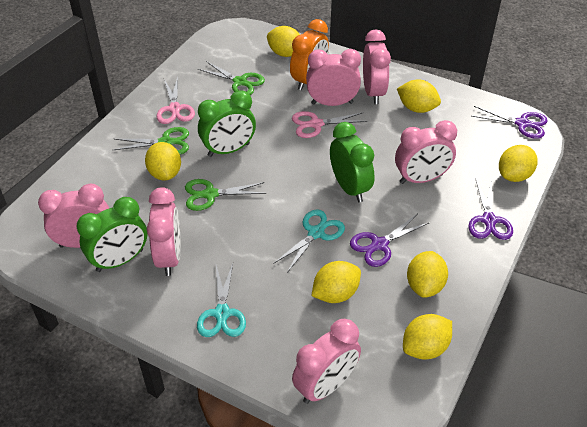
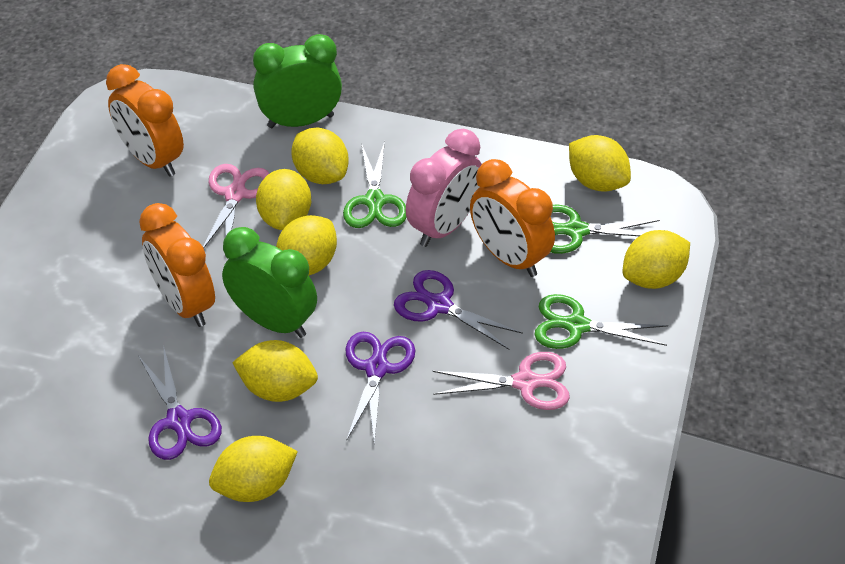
green clock: [77,197,147,272] [198,90,256,157] [330,122,375,202] = 3 -> [222,227,317,338] [253,34,342,128] = 2
orange clock: [290,19,329,91] = 1 -> [106,64,184,177] [139,203,215,327] [470,159,555,277] = 3
pink clock: [38,183,109,248] [147,187,181,276] [292,319,361,404] [306,49,361,106] [363,29,391,104] [395,120,457,184] = 6 -> [406,129,482,247] = 1
turquoise scissors: [197,264,246,337] [273,209,345,273] = 2 -> none = 0

